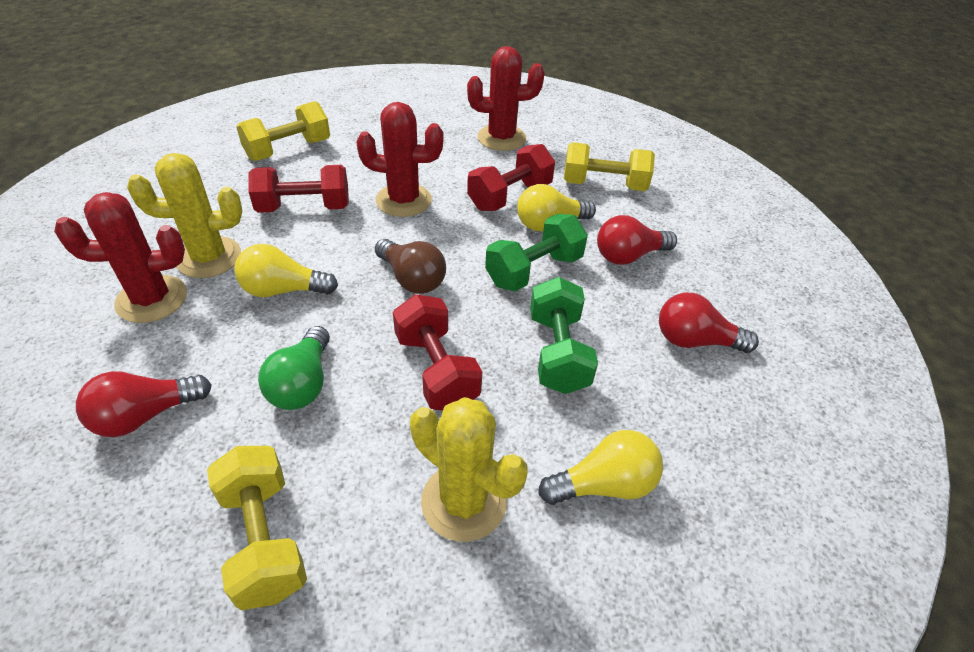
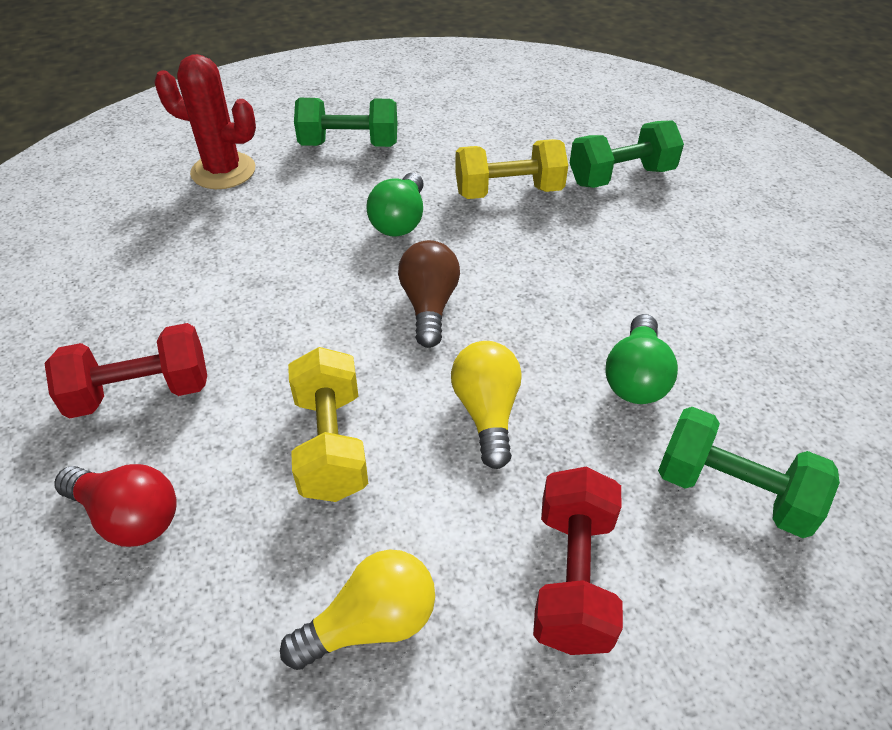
green dumbbell: [485,214,588,291] [530,277,598,394] = 2 -> [294,98,397,147] [570,120,684,188] [658,407,840,538] = 3
green light bulb: [258,326,330,410] = 1 -> [367,173,424,237] [605,314,678,404] = 2
red cactus: [54,192,187,323] [356,102,444,217] [467,46,544,151] = 3 -> [154,54,256,189] = 1
red dumbbell: [248,165,349,213] [393,294,482,410] [467,144,555,211] = 3 -> [45,323,207,419] [533,467,623,655] = 2
red light bulb: [76,371,212,437] [597,215,677,265] [659,293,759,353] = 3 -> [54,464,177,547] = 1
yellow cactus: [127,153,242,278] [410,397,527,542] = 2 -> none = 0
yellow dumbbell: [207,446,307,610] [236,101,330,161] [564,142,655,191] = 3 -> [288,347,368,502] [455,139,568,199] = 2
yellow light bulb: [234,244,338,297] [517,184,596,231] [539,430,663,505] = 3 -> [280,549,435,670] [451,341,522,469] = 2

